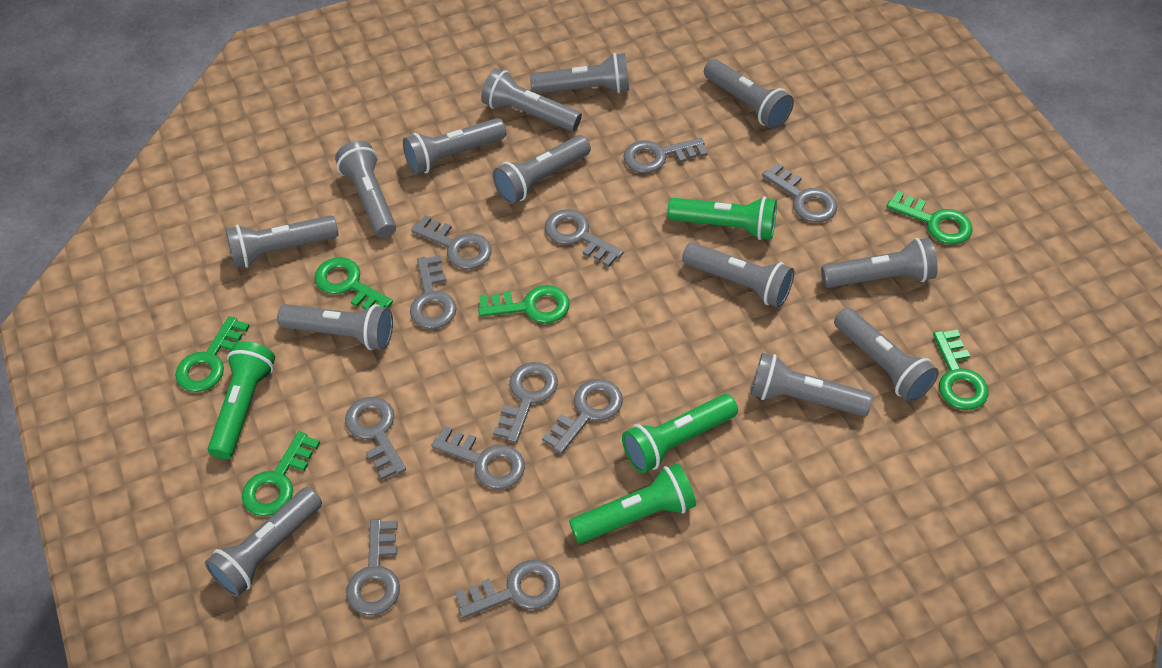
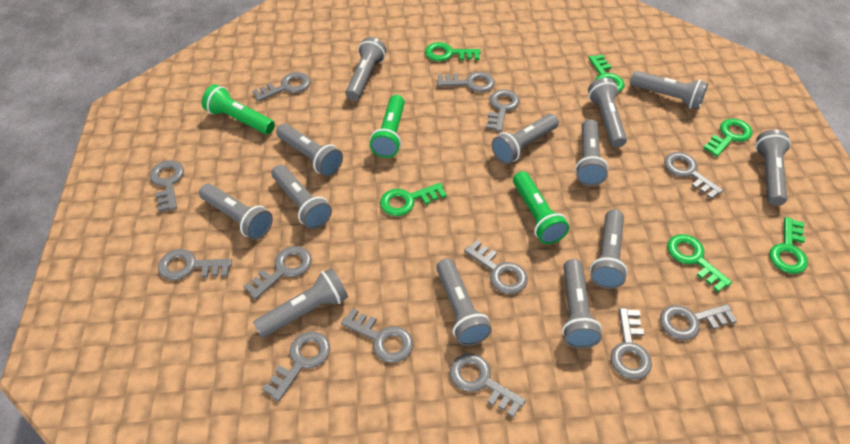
green flashlight: [208,341,275,459] [569,463,696,543] [622,394,738,473] [667,197,777,240] = 4 -> [202,84,275,134] [370,95,405,158] [513,171,569,244] = 3
grey key: [345,397,406,480] [346,519,400,616] [410,255,457,329] [411,215,492,269] [431,426,525,489] [455,560,560,619] [493,362,558,443] [542,379,623,454] [545,209,624,267] [623,137,708,173] [762,163,837,223] = 11 -> [150,160,184,212] [158,249,232,280] [243,246,312,300] [253,72,310,102] [262,332,330,401] [341,308,413,363] [437,72,495,92] [450,353,526,417] [464,240,528,294] [486,89,520,132] [610,308,652,379] [660,304,737,340] [664,152,723,199] = 13

